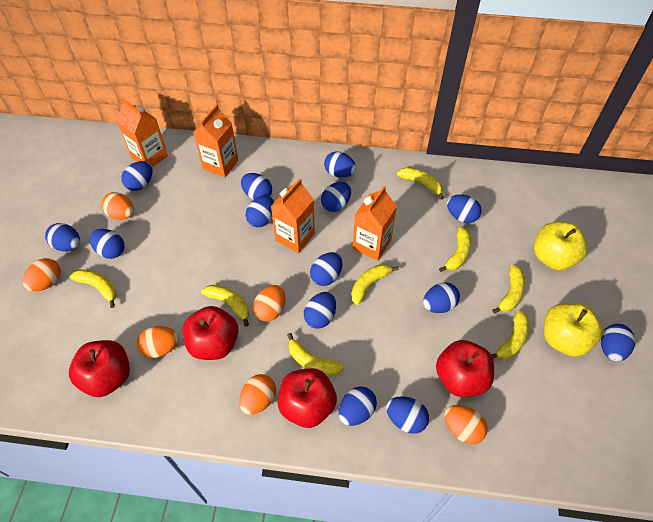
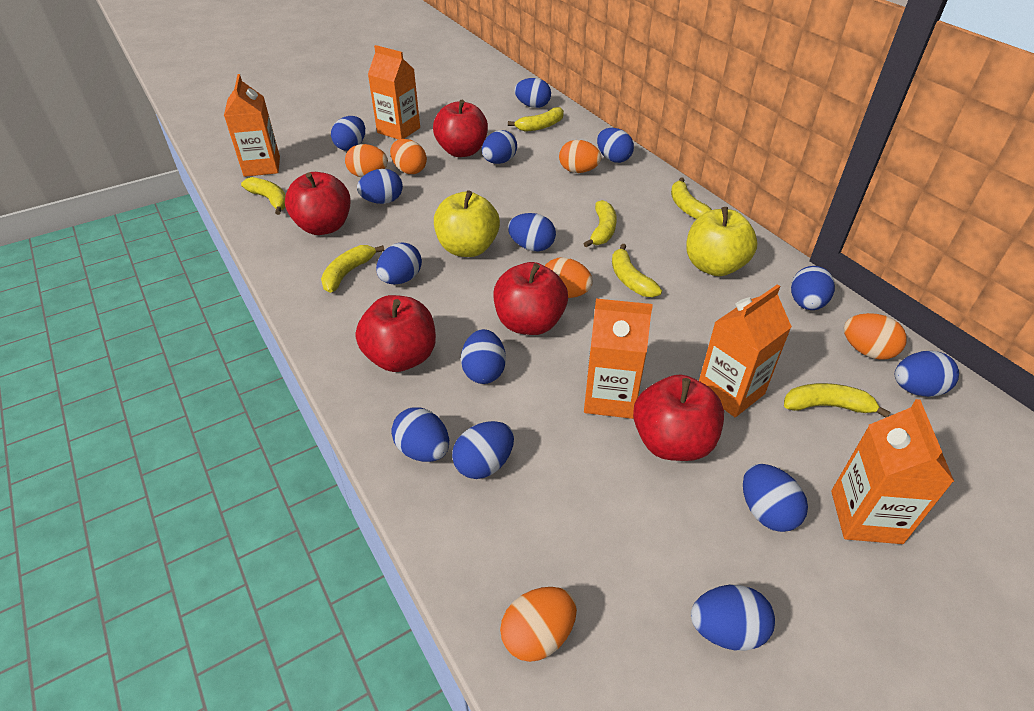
orange carton: [117,98,168,167] [193,104,238,177] [271,179,315,253] [353,186,397,261] = 4 -> [224,74,280,177] [368,45,420,140] [584,299,653,419] [699,284,792,417] [831,399,954,544] = 5
red apple: [69,340,130,397] [182,306,239,360] [278,368,337,428] [436,340,494,397] = 4 -> [285,172,351,235] [356,295,436,372] [433,100,488,157] [494,262,568,335] [633,374,724,461] = 5
yellow banana: [70,269,117,308] [201,285,249,327] [287,333,344,375] [351,264,399,305] [397,167,444,200] [439,227,471,272] [491,310,529,359] [492,265,525,314] = 8 -> [241,177,286,215] [321,245,384,293] [508,107,564,132] [584,200,617,248] [612,244,662,297] [671,177,712,219] [784,383,891,418] = 7

